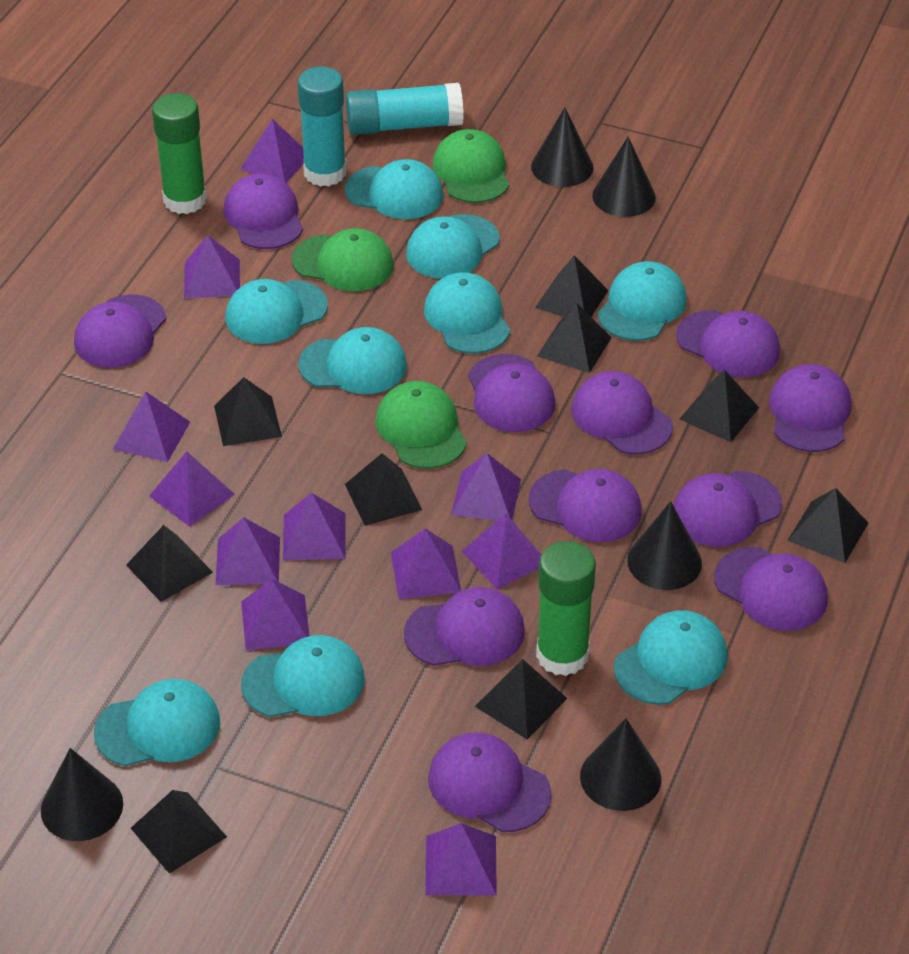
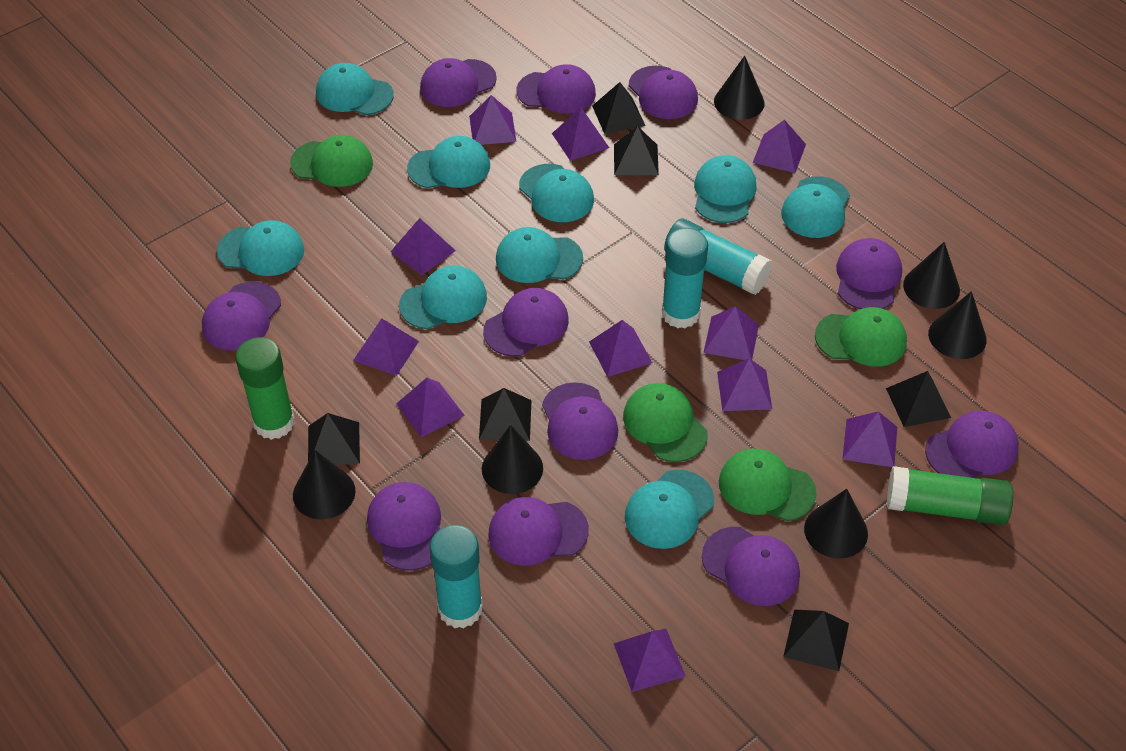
black cone: [41,748,123,841] [531,107,594,187] [580,718,661,811] [592,137,656,217] [627,501,702,590] = 5 -> [293,450,355,519] [482,425,543,494] [714,56,765,120] [804,489,868,558] [903,242,960,309] [928,291,987,359] = 6
black pyramid: [126,525,213,602] [131,790,227,874] [214,377,282,446] [345,453,422,526] [475,659,568,740] [535,256,609,317] [537,303,611,373] [680,369,759,442] [787,488,868,563] = 9 -> [308,413,360,465] [479,388,532,441] [592,82,645,134] [614,126,659,175] [783,609,849,671] [886,371,951,427] = 6
green cap: [292,228,394,291] [376,381,467,469] [433,129,509,203] = 3 -> [290,135,373,187] [623,383,708,462] [719,449,817,521] [815,307,907,367] = 4
turquoise glue stick: [298,67,346,187] [346,83,464,135] = 2 -> [430,525,483,629] [662,228,708,328] [664,219,772,295] = 3

